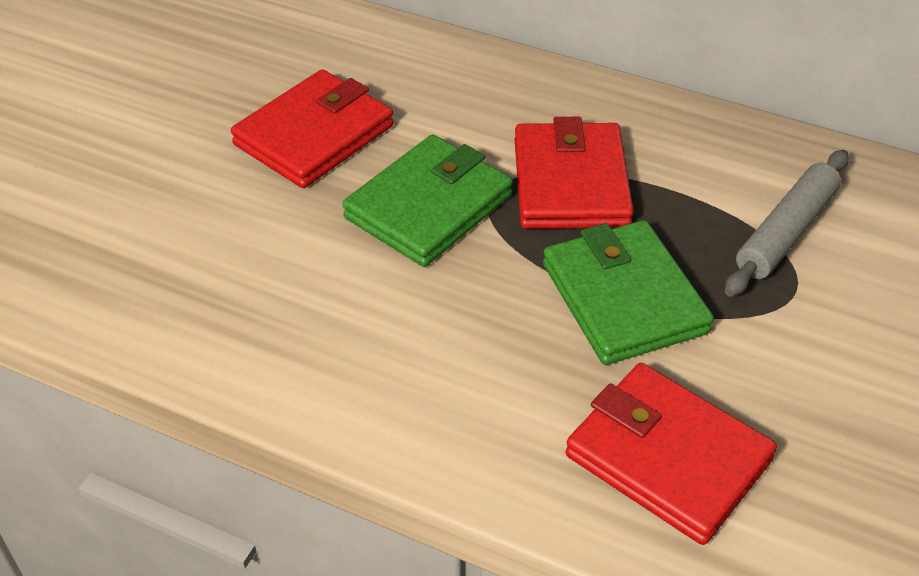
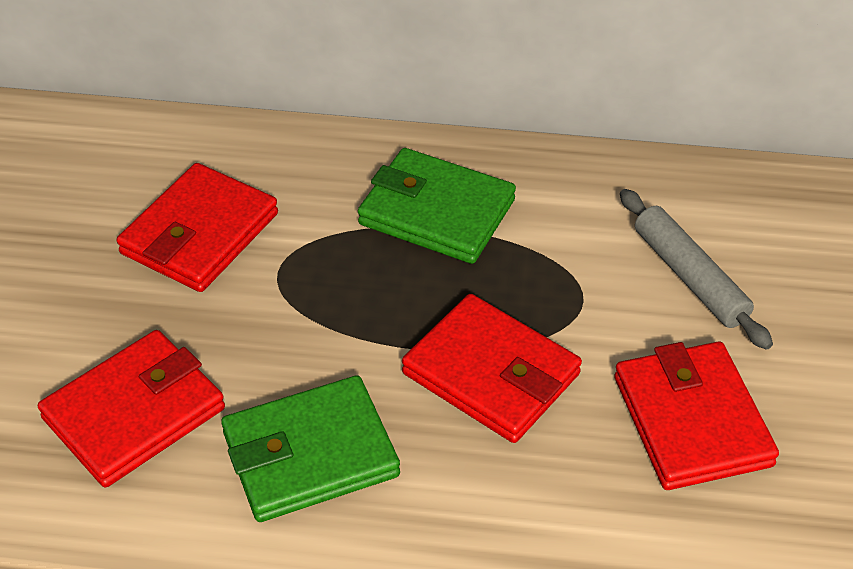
red wallet: [231,69,394,188] [515,117,634,229] [565,363,777,545] = 3 -> [38,330,225,487] [116,163,278,292] [402,294,582,443] [614,342,779,490] = 4

